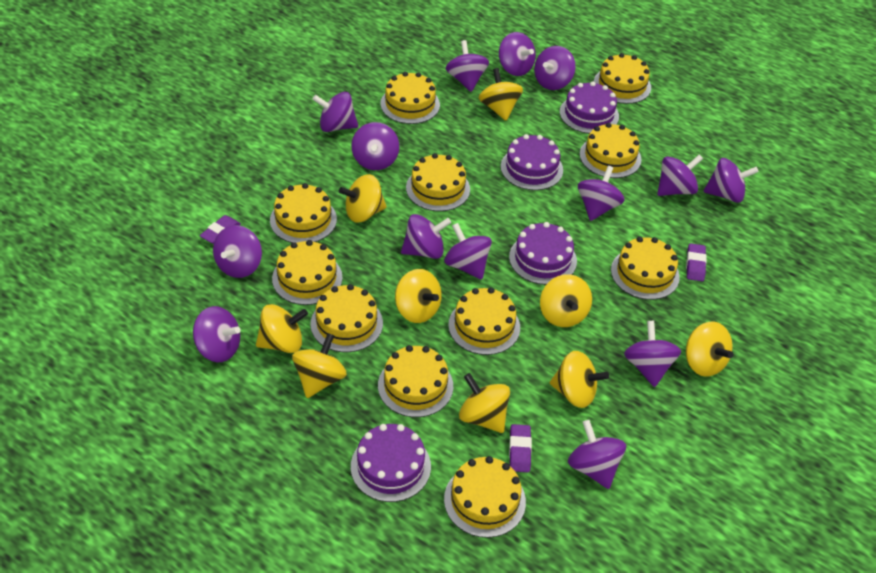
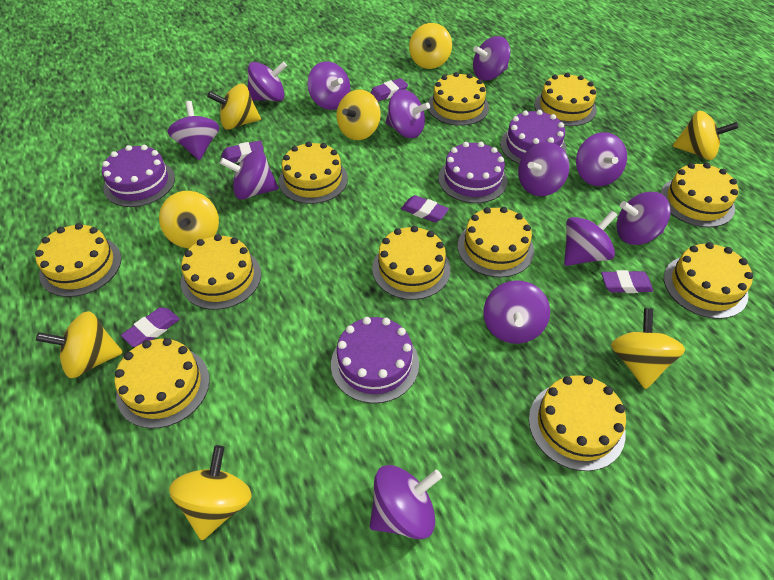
purple eraser: [200,215,241,244] [509,424,532,472] [686,243,707,281] = 3 -> [121,308,180,347] [221,141,264,163] [370,78,408,101] [401,195,449,222] [601,270,653,293] = 5
purple spinning top: [193,306,241,362] [213,225,262,278] [313,92,358,132] [351,122,399,170] [401,214,451,259] [444,223,492,280] [446,40,489,92] [499,32,536,76] [534,46,575,90] [568,420,626,489] [578,166,625,221] [624,321,681,387] [657,154,703,196] [703,158,759,203] = 14 -> [167,101,219,160] [219,150,279,200] [248,62,287,101] [307,62,350,110] [370,465,442,539] [386,89,430,138] [473,36,511,80] [483,281,550,344] [518,142,570,196] [564,211,617,266] [576,132,627,186] [616,192,671,245] = 12
yellow spinning top: [256,304,308,353] [292,333,347,398] [339,174,387,222] [395,269,442,323] [459,373,510,433] [479,68,523,121] [540,274,592,327] [550,351,609,408] [686,321,733,377] = 9 -> [36,311,123,378] [159,191,219,248] [169,445,252,540] [207,84,261,130] [337,90,381,140] [409,23,452,69] [611,308,685,389] [673,111,738,160] = 8

